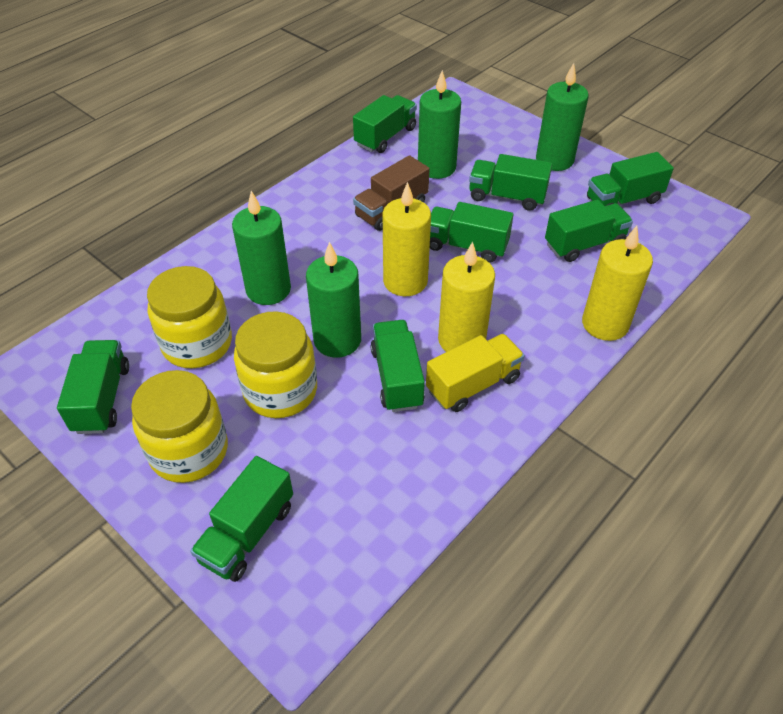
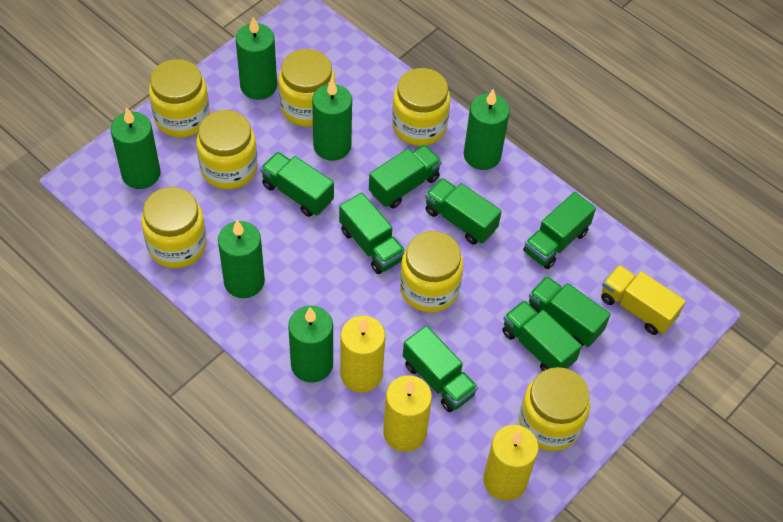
brown truck: [353,155,430,231] = 1 -> none = 0
green candle: [232,191,291,305] [306,242,361,358] [418,70,461,179] [536,63,589,171] = 4 -> [111,107,161,189] [218,220,265,298] [236,17,277,100] [288,305,333,383] [312,79,352,161] [464,89,510,170] = 6
yellow jar: [131,370,228,483] [147,266,232,368] [234,311,317,418] = 3 -> [141,187,207,268] [149,59,210,138] [196,110,258,190] [278,49,335,127] [392,68,450,146] [400,231,464,313] [519,367,590,451] = 7

